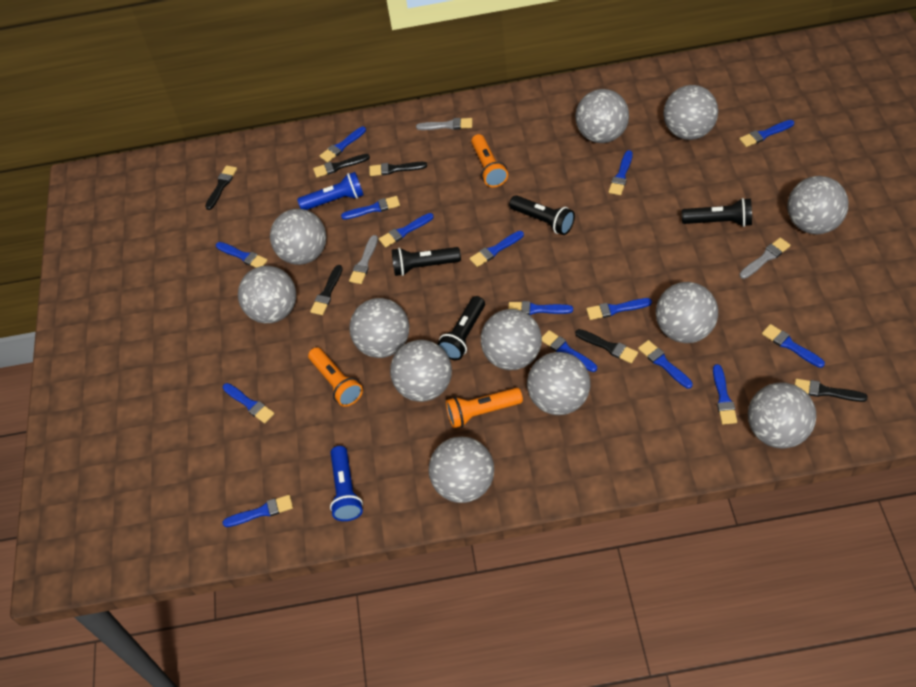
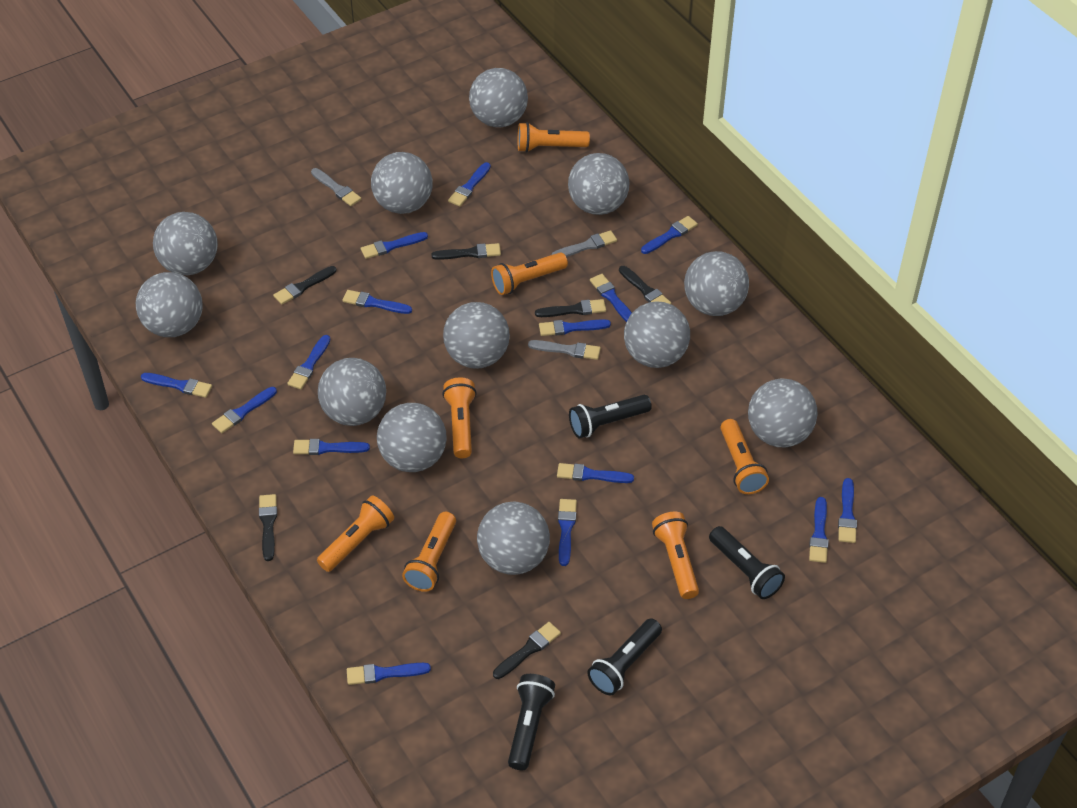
blue flashlight: [297,172,364,210] [330,446,363,521] = 2 -> none = 0
orange flashlight: [308,347,363,407] [446,388,523,428] [471,134,508,187] = 3 -> [317,496,394,572] [402,512,456,592] [442,377,477,458] [491,252,568,295] [518,122,590,153] [652,512,699,599] [720,419,769,494] = 7

